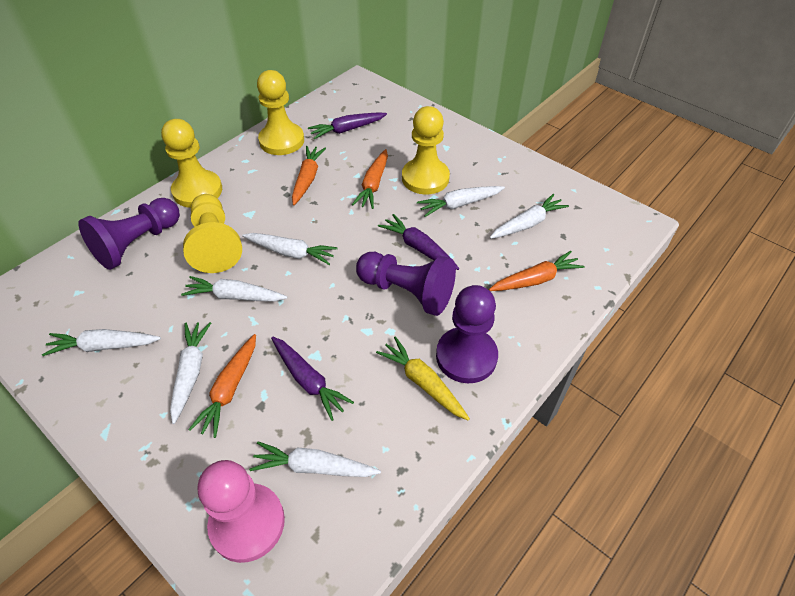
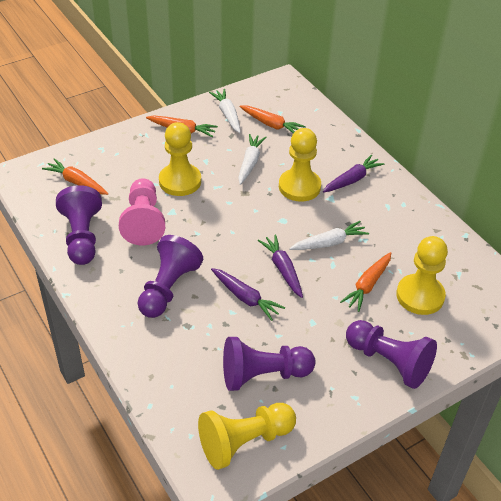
purple pawn: [78,198,180,270] [356,252,456,316] [436,285,498,383] = 3 -> [56,185,102,265] [138,235,203,318] [223,337,315,391] [346,320,437,389] = 4
white carrot: [42,329,161,356] [170,322,211,424] [181,276,287,302] [242,233,338,265] [249,441,381,477] [417,186,505,217] [490,194,569,239] = 7 -> [209,89,241,133] [238,134,267,185] [289,221,369,250] = 3
yellow carrot: [376,336,470,421] = 1 -> none = 0

